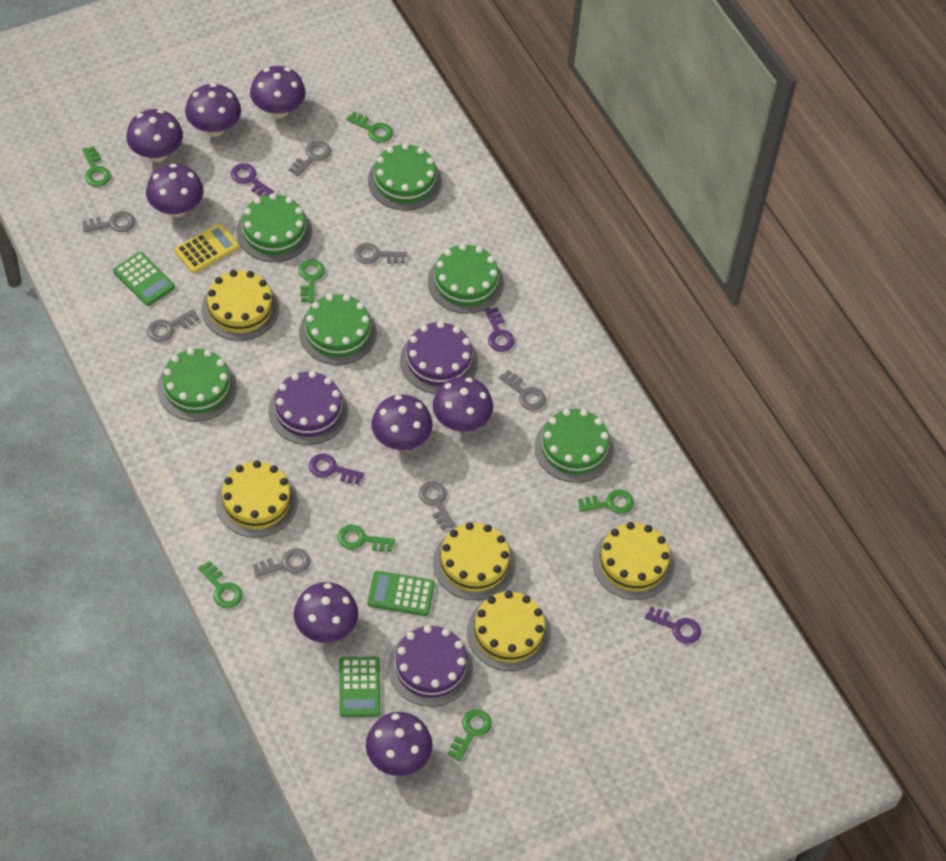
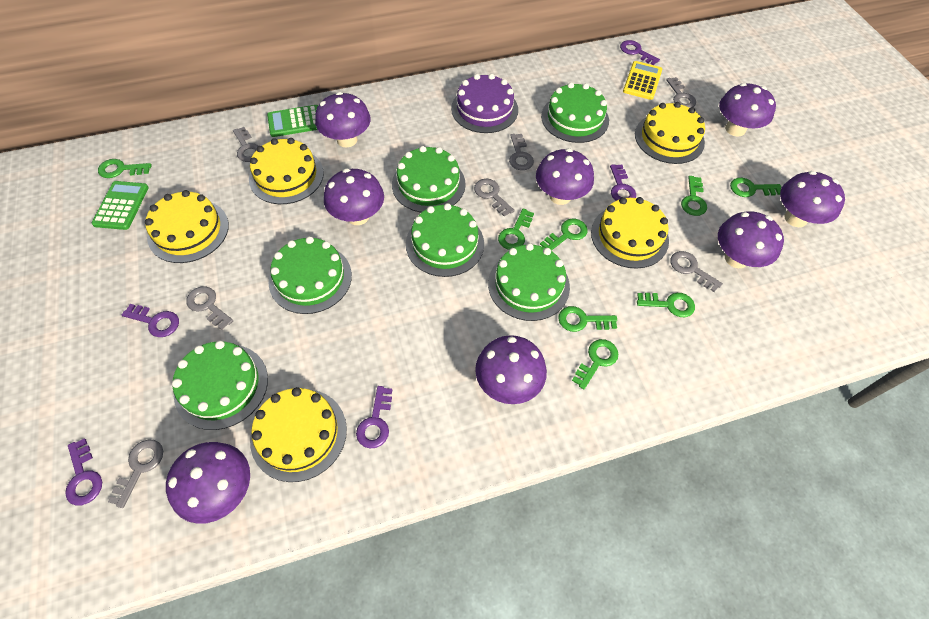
green calculator: [113,252,175,306] [339,657,380,717] [367,571,435,616] = 3 -> [92,181,149,230] [267,105,318,137] = 2
green key: [82,146,111,187] [198,561,243,608] [299,259,325,303] [338,525,395,552] [346,111,393,143] [448,709,492,762] [578,490,634,514] = 7 -> [98,159,152,178] [498,208,534,250] [540,219,588,251] [558,306,617,332] [572,339,618,389] [637,293,695,317] [681,176,707,216] [730,178,781,197] = 8
purple cake: [269,371,348,445] [388,625,473,707] [400,321,478,394] = 3 -> [451,74,518,133] = 1
purple key: [231,163,274,196] [309,454,364,485] [485,307,515,352] [645,607,701,644] = 4 -> [65,438,102,506] [122,304,179,337] [356,386,392,448] [610,164,636,201] [620,40,660,65] = 5

